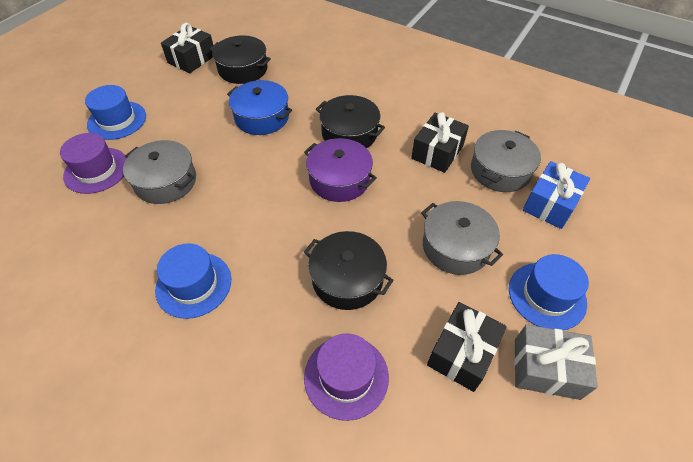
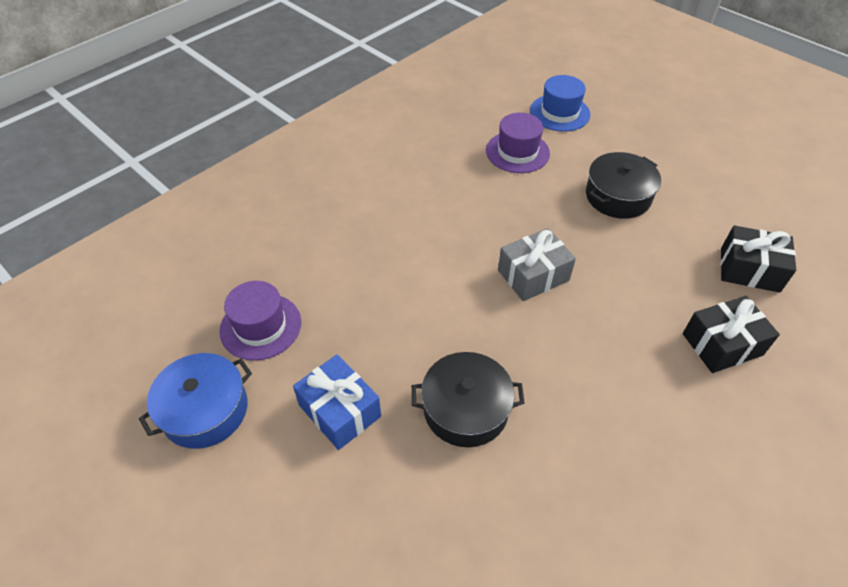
black gift: [161,23,213,73] [411,112,469,173] [427,302,507,392] = 3 -> [683,296,780,373] [721,225,796,293] = 2
black pot: [210,35,271,84] [304,231,394,310] [316,95,385,148] = 3 -> [412,352,525,447] [586,152,661,219] = 2
blue hat: [85,85,146,140] [155,243,231,319] [509,254,589,330] = 3 -> [530,75,591,132] = 1
grey pot: [123,140,196,204] [421,201,503,275] [471,130,541,192] = 3 -> none = 0
purple pot: [304,138,377,202] = 1 -> none = 0

